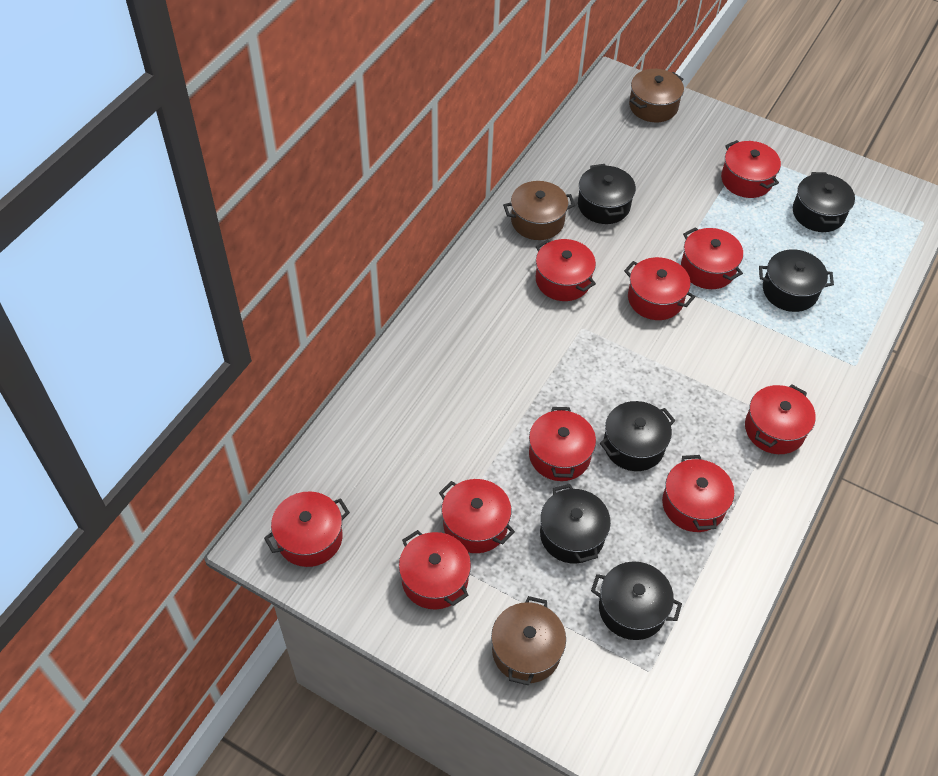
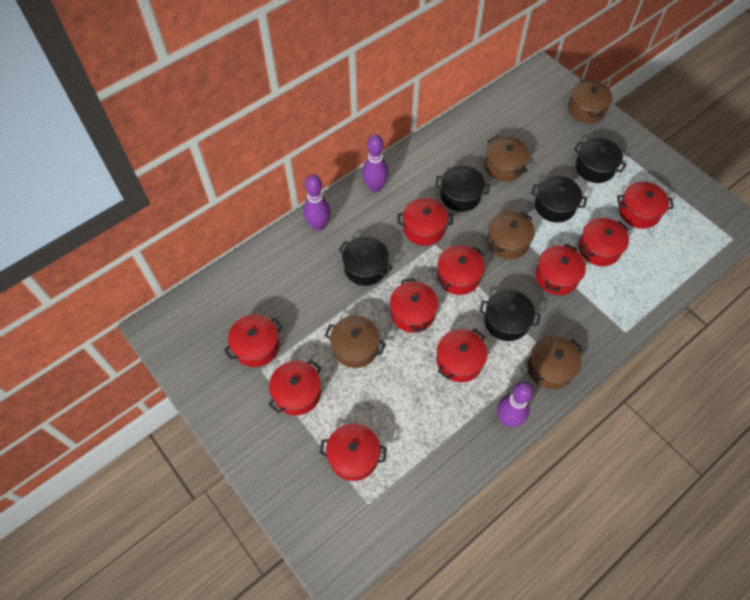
black pot: [540,484,611,564] [578,164,636,224] [591,562,682,640] [600,401,675,471] [759,249,834,312] [793,172,855,232] = 6 -> [338,236,393,286] [435,165,490,212] [479,290,541,341] [531,176,587,223] [574,138,627,183] = 5
brown pot: [491,596,566,685] [503,181,575,240] [629,69,684,122] = 3 -> [324,315,386,368] [485,136,529,182] [487,211,535,259] [528,336,582,389] [568,79,613,123] = 5
purple bowling pin: none = 0 -> [303,175,331,231] [362,134,389,193] [497,382,533,427] = 3

